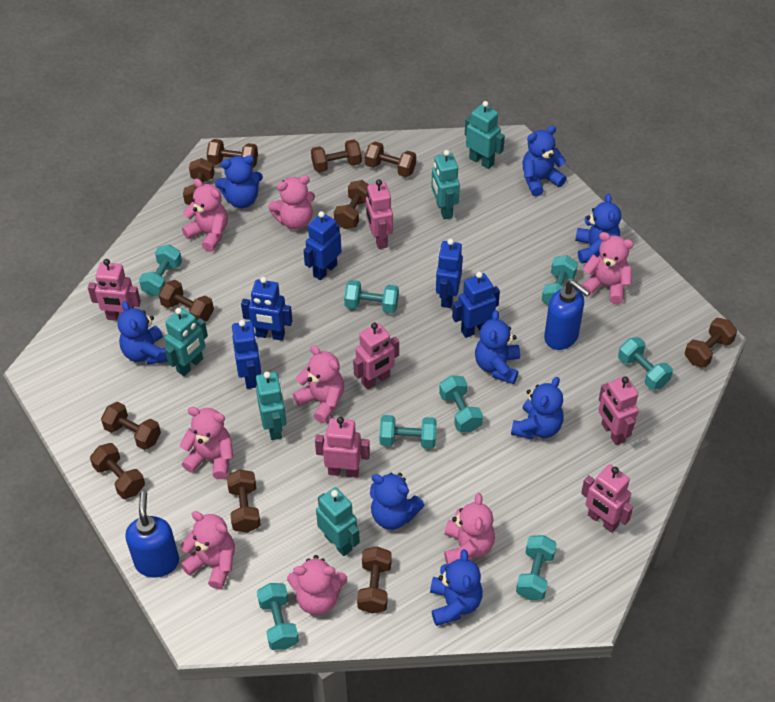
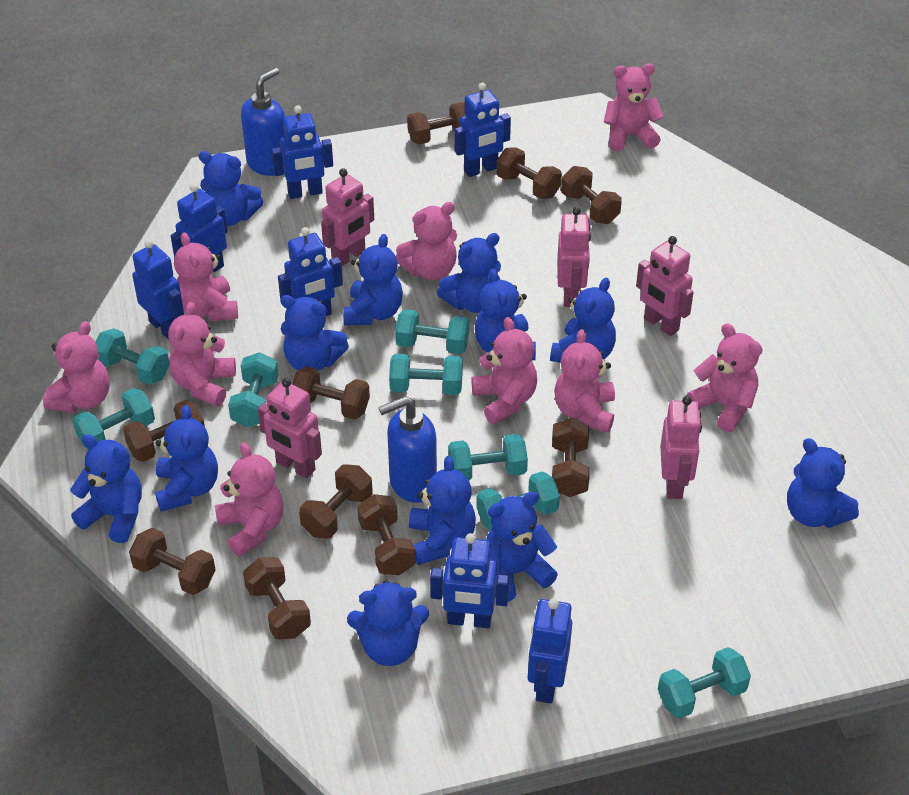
blue robot: [232,320,261,389] [241,277,292,341] [304,211,342,280] [436,239,463,308] [452,272,500,338] = 5 -> [132,239,184,340] [171,184,228,272] [271,105,333,199] [278,227,343,316] [430,533,509,628] [455,83,511,177] [528,598,572,703] = 7
blue teddy bear: [118,301,168,365] [215,156,263,208] [370,473,425,530] [430,549,483,626] [475,310,520,384] [511,377,563,440] [522,126,567,196] [575,193,621,263] = 8 -> [70,434,142,543] [155,405,218,512] [198,151,264,226] [280,295,349,371] [343,234,403,325] [347,580,429,666] [409,456,476,565] [437,233,501,313] [475,269,536,360] [486,491,558,602] [550,278,616,363] [787,438,859,528] = 12
brown dumbbell: [90,443,145,499] [101,402,161,450] [159,280,214,322] [183,158,214,205] [207,139,258,169] [227,470,261,533] [311,139,362,173] [334,180,369,229] [357,547,392,614] [365,142,416,177] [685,318,737,368] = 11 -> [123,400,205,462] [129,528,215,595] [243,557,311,640] [292,366,370,420] [299,465,373,539] [358,494,416,575] [407,102,466,145] [496,148,562,199] [552,418,589,497] [561,166,622,224] = 10
pink robot: [88,259,141,321] [315,417,370,478] [353,323,399,390] [366,180,393,249] [581,464,633,533] [598,376,639,445] = 6 -> [258,378,322,478] [321,168,374,266] [557,207,591,307] [636,236,694,336] [660,396,702,499] = 5
pink teddy bear: [179,407,233,479] [180,511,235,589] [182,179,228,252] [268,175,315,230] [287,555,347,615] [293,345,344,423] [444,493,495,564] [582,232,634,304] = 8 -> [43,321,110,413] [168,302,236,406] [174,232,238,321] [215,442,284,557] [396,202,457,280] [471,317,537,424] [554,329,615,433] [604,63,664,151] [686,323,763,432] = 9
turquoise robot: [165,308,208,376] [256,372,287,440] [316,487,360,556] [431,150,460,220] [465,101,505,169] = 5 -> none = 0

